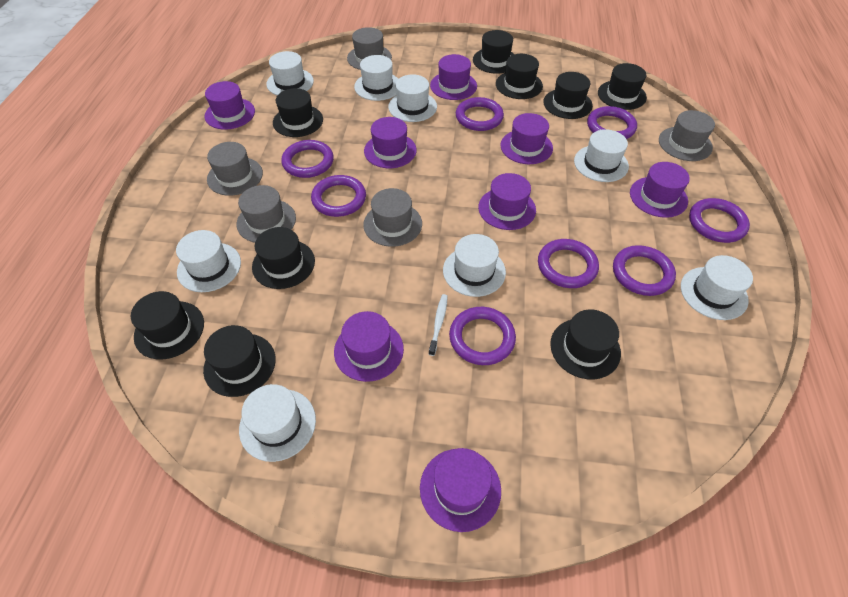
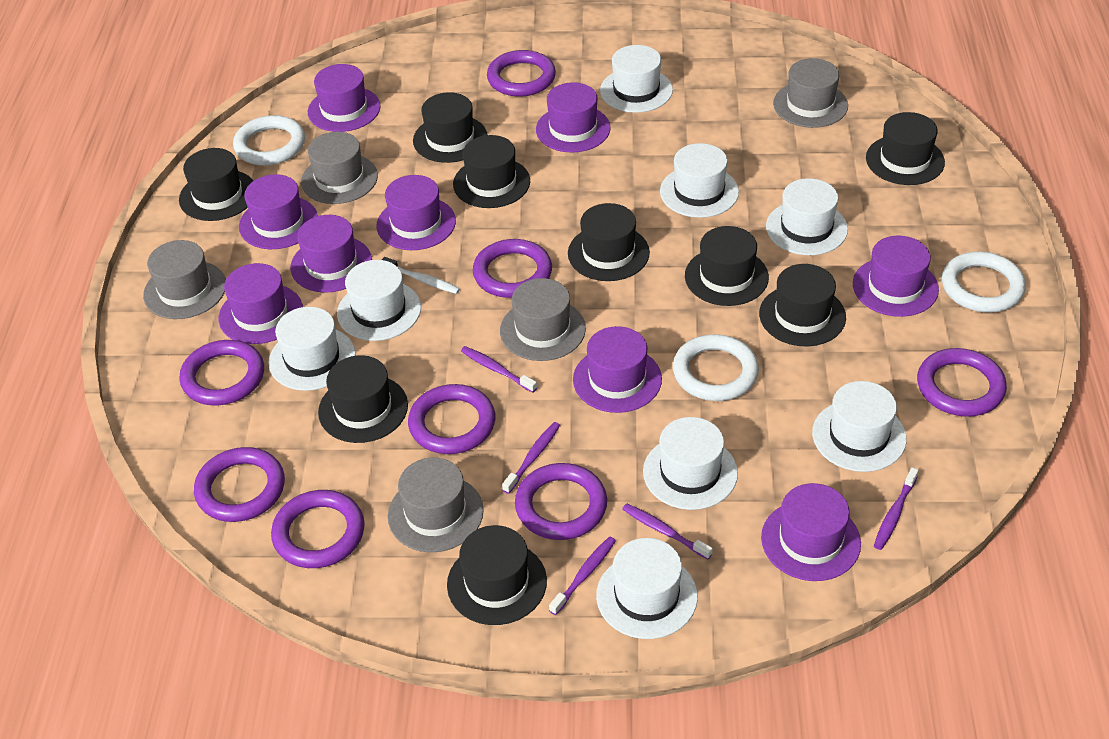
purple hat: [205,81,255,130] [334,311,404,382] [364,117,417,168] [420,448,501,532] [430,54,477,100] [478,173,536,230] [500,113,553,164] [630,162,690,218] = 8 -> [219,263,303,344] [239,174,318,249] [290,215,372,293] [308,64,381,132] [376,175,456,250] [536,82,611,153] [573,326,662,413] [761,483,861,581] [853,236,939,317] = 9
purple toothbrush: none = 0 -> [461,346,537,393] [502,422,560,494] [549,536,616,615] [622,503,713,559] [874,467,919,550] = 5
white ring: none = 0 -> [233,115,305,166] [673,334,759,401] [942,251,1026,313] = 3

